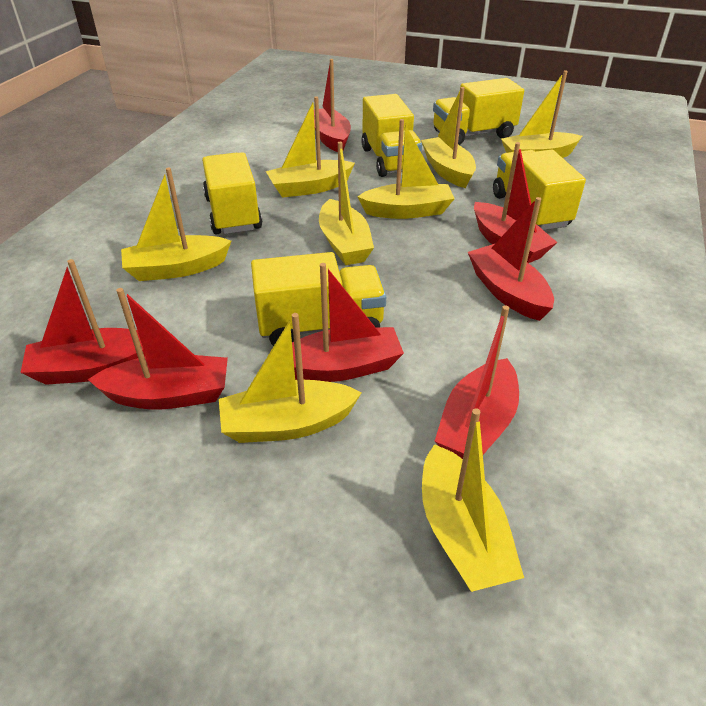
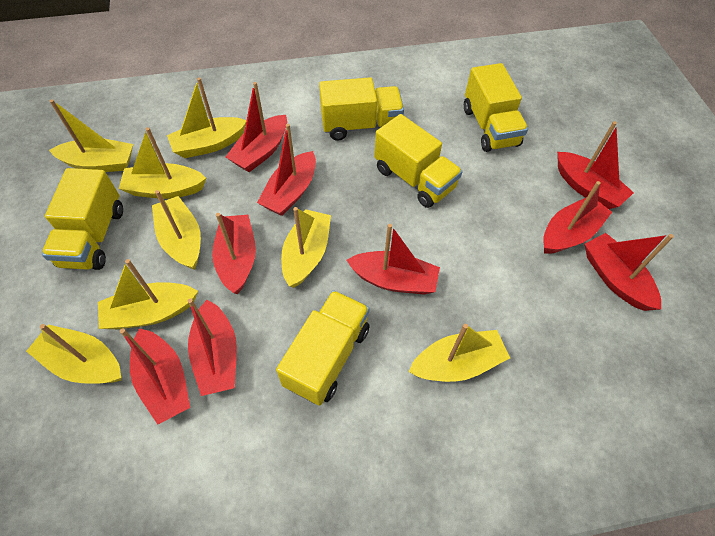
red boat: [20,259,145,385] [87,288,228,410] [292,263,404,382] [314,59,351,152] [435,305,519,459] [468,197,554,321] [474,142,558,263] = 7 -> [120,328,190,425] [188,298,237,396] [212,213,256,294] [226,82,287,172] [257,124,316,216] [347,224,440,294] [543,181,612,254] [557,121,634,209] [585,233,674,311] = 9

